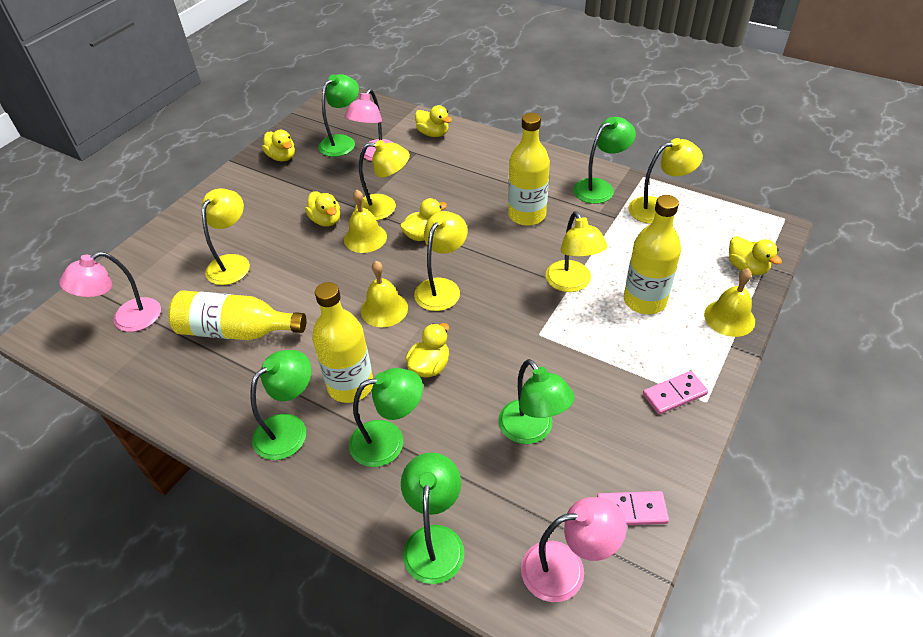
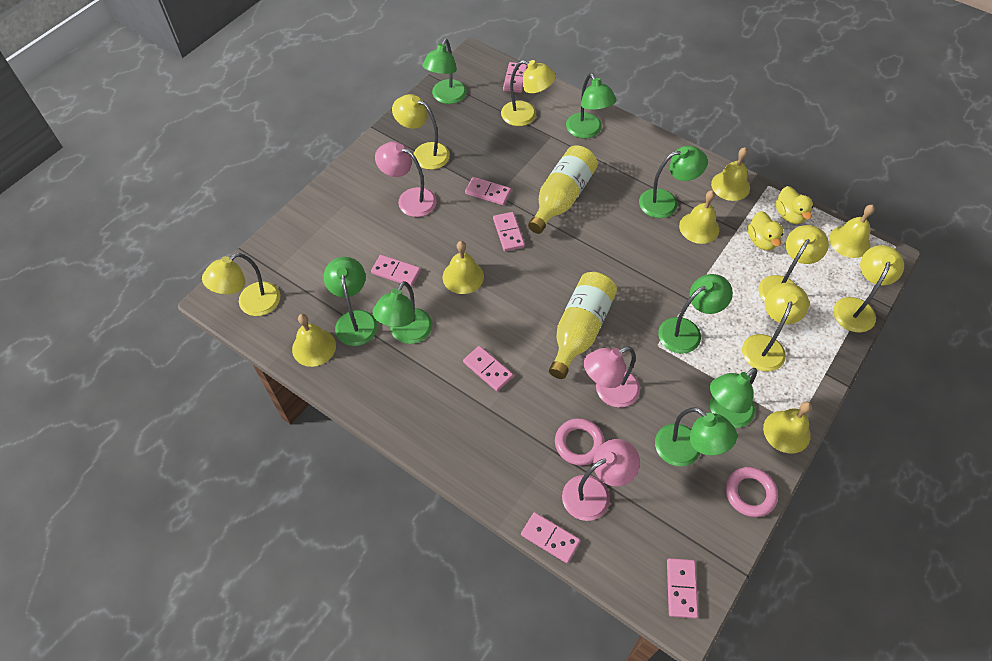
green lamp: [250,350,311,460] [318,74,359,157] [349,368,423,467] [401,453,464,584] [498,359,575,444] [573,117,636,204] = 6 -> [324,257,378,346] [373,281,432,344] [422,39,467,104] [566,73,616,138] [639,146,708,218] [655,407,737,466] [658,274,733,354] [710,368,757,428] = 8
pink domino: [597,491,669,525] [643,371,708,415] = 2 -> [371,255,421,287] [463,346,513,391] [465,177,511,205] [493,212,525,251] [503,62,528,93] [521,512,581,563] [667,558,698,619] = 7
pink ring: none = 0 -> [555,418,605,466] [726,467,778,517] = 2
yellow bell: [344,190,387,253] [361,261,408,327] [704,268,755,337] = 3 -> [292,314,336,367] [443,241,484,294] [679,190,719,244] [711,147,750,201] [763,401,812,454] [829,205,875,258] = 6
yellow bottle: [168,290,307,340] [312,282,373,403] [508,113,550,226] [624,195,681,314] = 4 -> [528,145,598,234] [549,272,617,379] = 2
yellow duck: [262,130,295,161] [305,192,340,227] [400,198,447,241] [406,323,449,378] [415,105,452,137] [729,236,782,275] = 6 -> [747,211,783,251] [775,186,813,224] = 2
yellow lamp: [202,188,250,285] [355,140,410,220] [414,211,468,311] [546,211,607,292] [628,138,703,224] = 5 -> [202,253,280,316] [392,94,450,170] [501,60,556,126] [742,283,809,372] [758,225,829,302] [833,245,904,333] = 6

